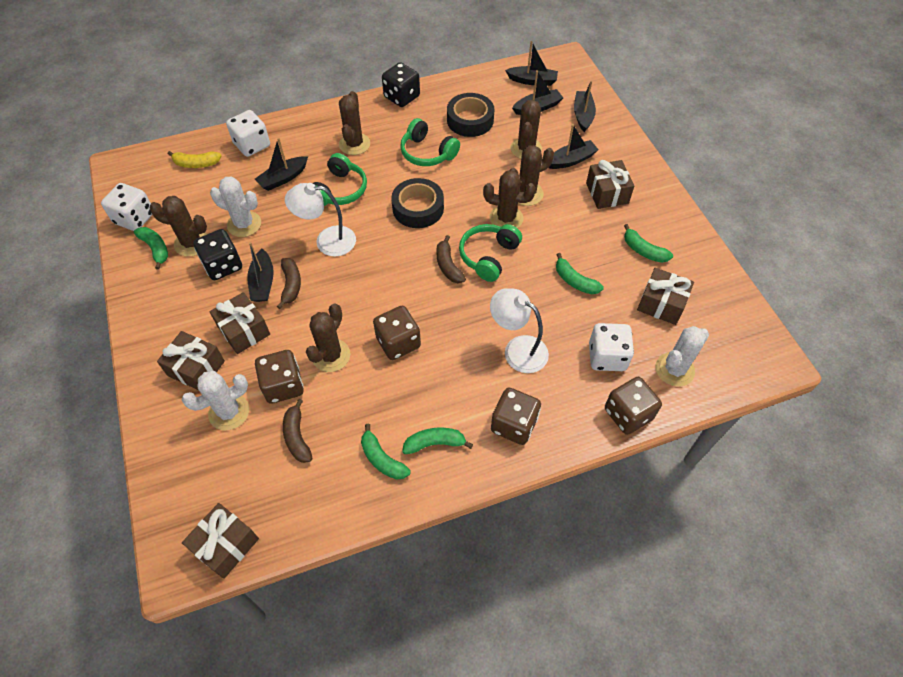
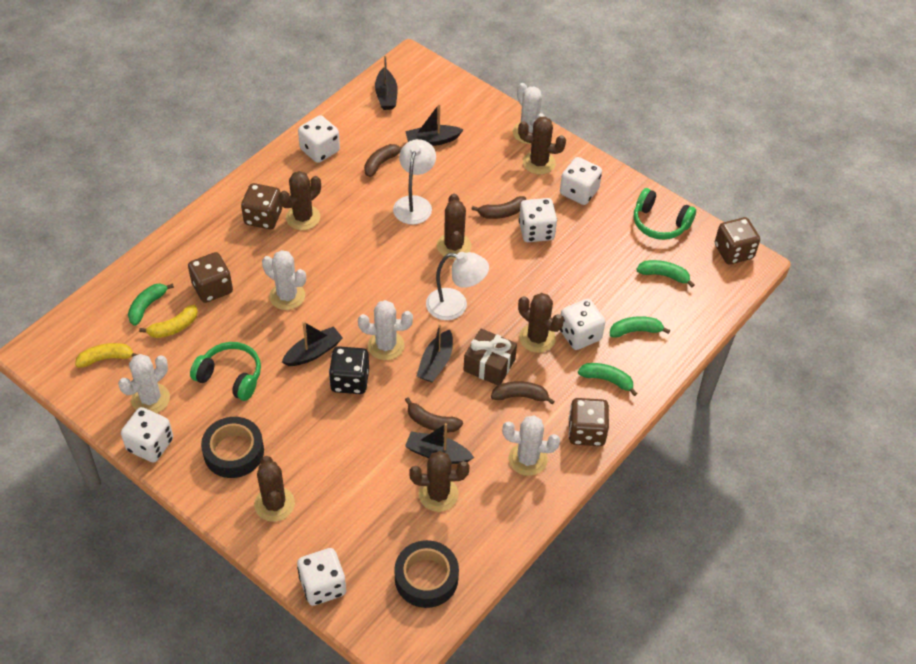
black boat: [248,242,274,302] [255,138,308,191] [505,41,558,86] [512,70,563,115] [548,124,599,169] [574,81,596,132] = 6 -> [282,322,343,366] [375,55,398,110] [405,104,464,146] [405,423,474,464] [417,324,453,382] = 5
black dice: [193,229,242,280] [382,62,420,107] = 2 -> [329,346,369,394] = 1
brown banana: [277,258,301,309] [283,399,312,463] [436,235,466,283] = 3 -> [364,144,402,177] [405,398,463,432] [471,196,526,219] [491,381,555,405] = 4
brown gift: [157,331,225,390] [182,503,259,579] [210,292,270,354] [586,160,634,209] [637,268,694,325] = 5 -> [464,328,517,385] = 1
green banana: [134,227,168,270] [361,424,411,480] [402,428,473,454] [556,253,604,294] [624,224,673,263] = 5 -> [128,283,174,326] [578,363,637,396] [610,316,670,338] [636,260,695,287] = 4
green headphones: [313,153,367,206] [400,118,460,166] [459,224,522,282] = 3 -> [190,342,261,401] [634,188,696,240] = 2
white cactus: [182,371,249,431] [210,176,261,237] [655,326,709,387] = 3 -> [118,354,170,413] [262,250,306,310] [358,300,413,360] [502,416,560,476] [513,83,545,144] = 5
white dice: [101,183,153,231] [226,110,270,157] [589,323,634,371] = 3 -> [121,407,173,462] [297,548,346,606] [298,115,340,163] [519,198,557,242] [560,157,602,205] [560,299,605,350] = 6
yellow banana: [168,151,222,168] = 1 -> [75,343,138,368] [139,305,198,338] = 2

